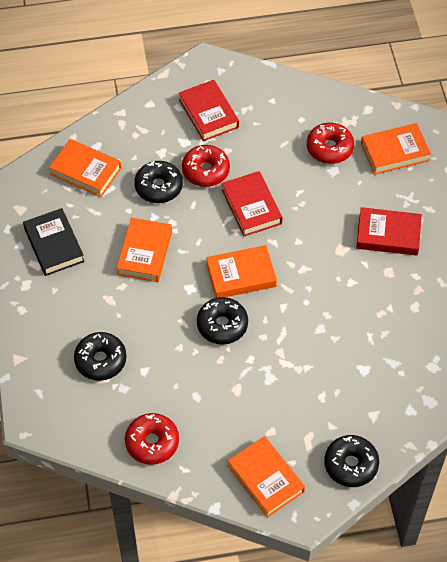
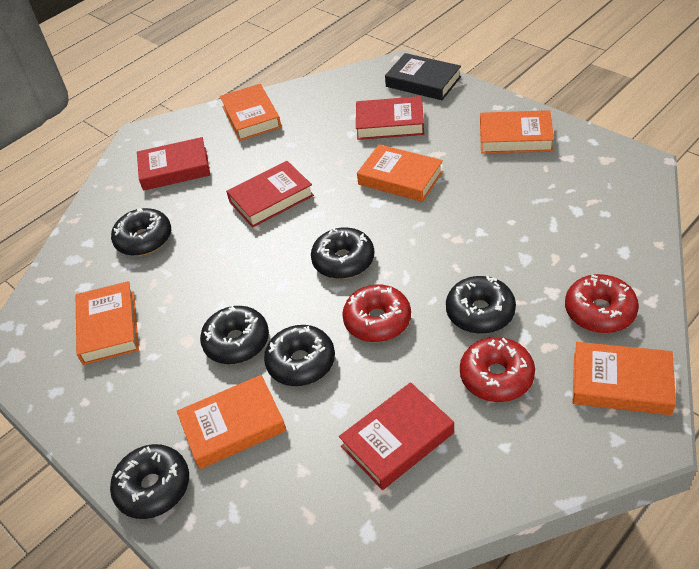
black donut: [74,332,127,381] [134,161,183,203] [197,297,248,345] [324,435,379,487] = 4 -> [110,444,189,519] [111,208,171,256] [200,306,269,364] [264,325,335,386] [311,227,374,279] [446,276,516,334] = 6
orange book: [49,139,121,197] [116,218,172,282] [206,245,277,298] [228,436,305,517] [361,123,431,175] = 5 -> [76,281,139,365] [177,375,286,469] [220,84,281,141] [357,144,443,202] [480,110,554,153] [573,342,676,415] = 6
red book: [179,80,239,141] [222,171,282,236] [356,207,422,256] = 3 -> [137,137,210,191] [226,161,314,228] [339,382,454,490] [356,96,424,140] = 4

